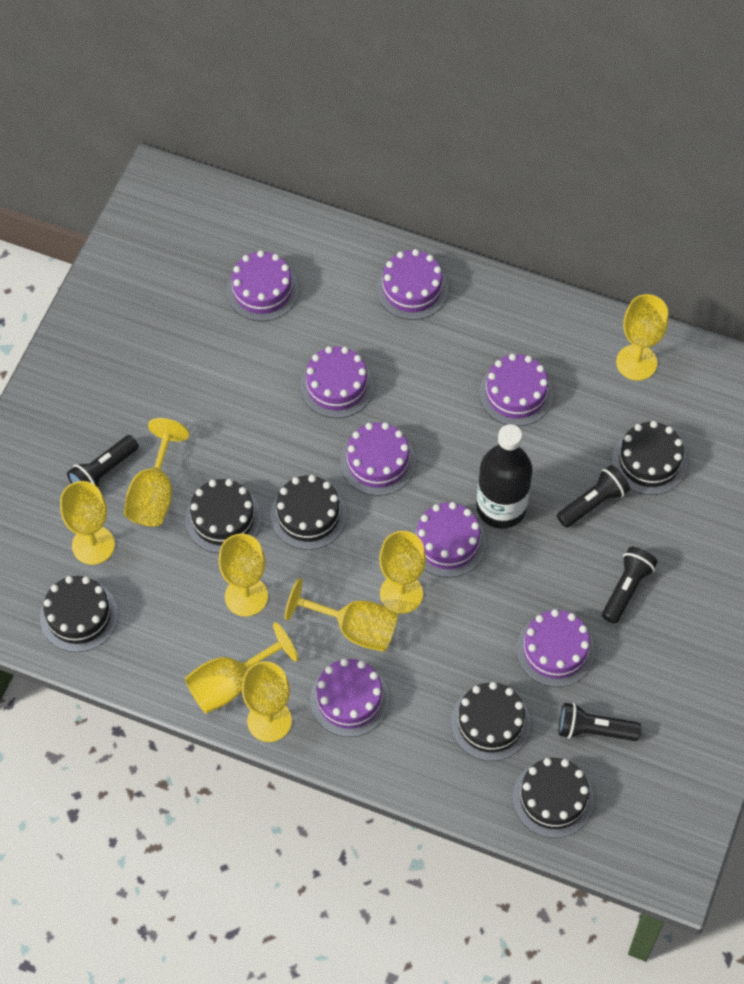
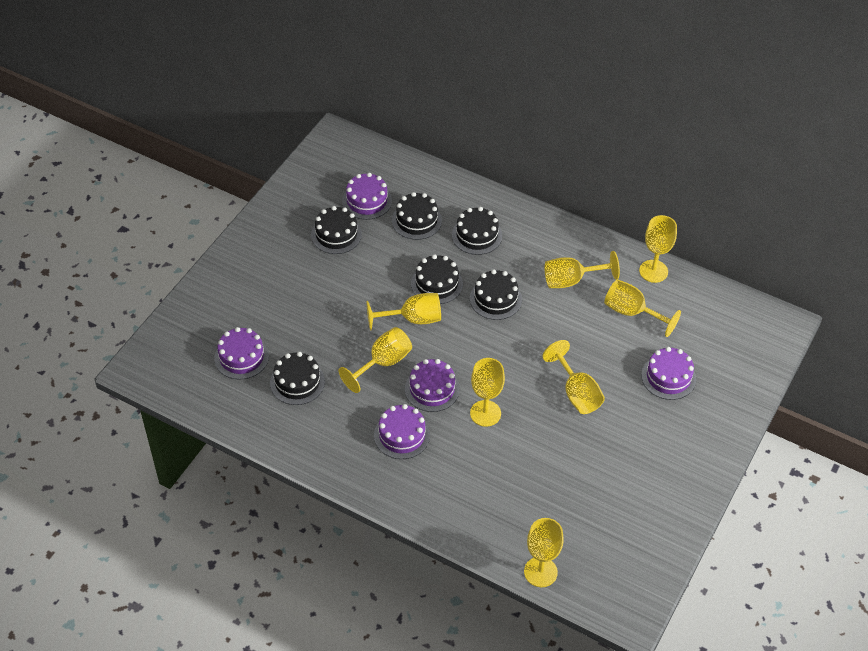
black bottle: [476,424,532,529] = 1 -> none = 0
black flashlight: [67,435,139,486] [557,465,630,528] [559,703,641,741] [602,547,658,624] = 4 -> none = 0
purple cake: [227,250,299,321] [300,346,374,418] [310,659,389,737] [341,422,416,496] [376,249,448,320] [411,502,486,578] [479,354,553,426] [516,609,595,687] = 8 -> [215,327,269,380] [342,173,392,220] [374,404,430,459] [405,359,460,412] [641,347,696,400] = 5

